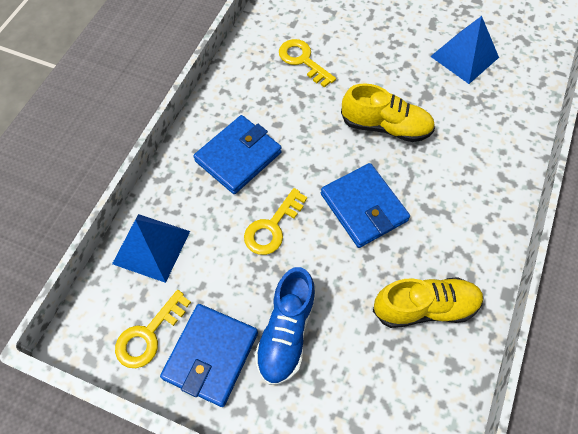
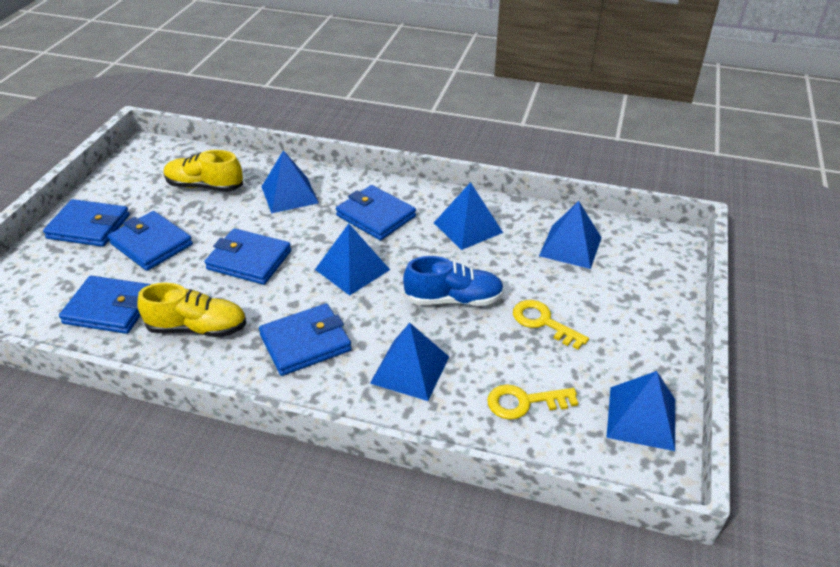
blue pyramid: [112,214,190,283] [430,16,499,84] = 2 -> [262,150,319,213] [315,224,390,296] [370,323,449,401] [434,182,503,250] [539,201,602,269] [606,371,675,451] = 6
blue wallet: [160,304,258,407] [193,115,282,194] [321,163,410,248] = 3 -> [43,199,130,247] [59,276,151,334] [108,211,193,271] [205,228,291,285] [259,303,352,376] [336,185,416,240] = 6
yellow key: [115,290,191,368] [244,188,307,255] [279,39,336,88] = 3 -> [487,384,578,420] [513,300,589,350] = 2

